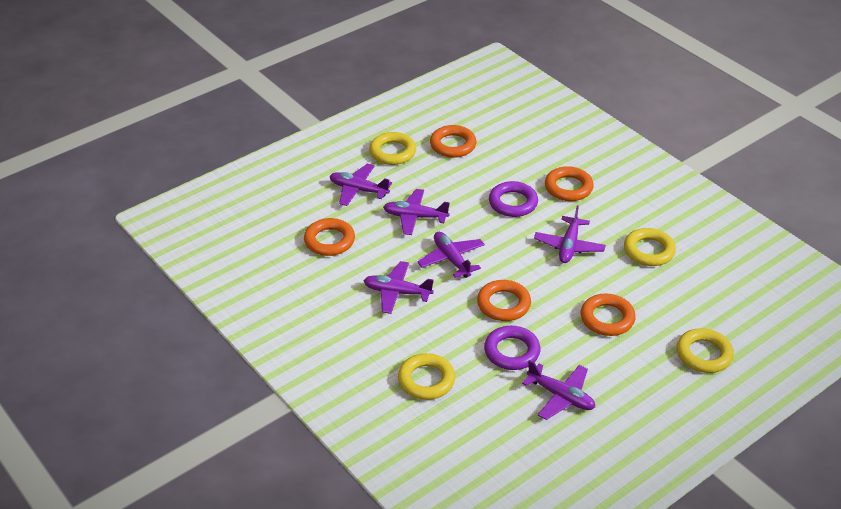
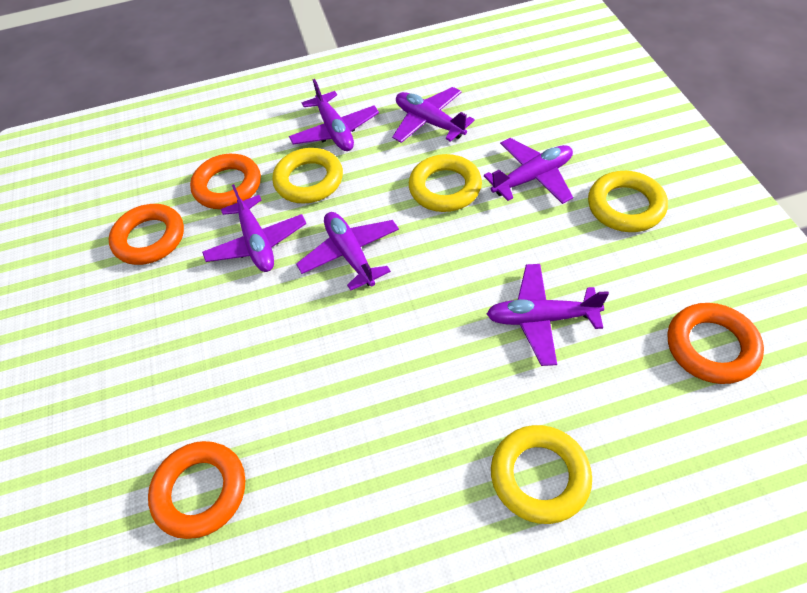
orange ring: [304,218,355,256] [430,125,477,158] [477,280,531,321] [545,166,594,201] [581,294,636,336] = 5 -> [108,204,184,265] [148,441,245,539] [190,154,261,209] [667,303,764,384] = 4
purple ring: [484,326,541,370] [489,181,538,217] = 2 -> none = 0

